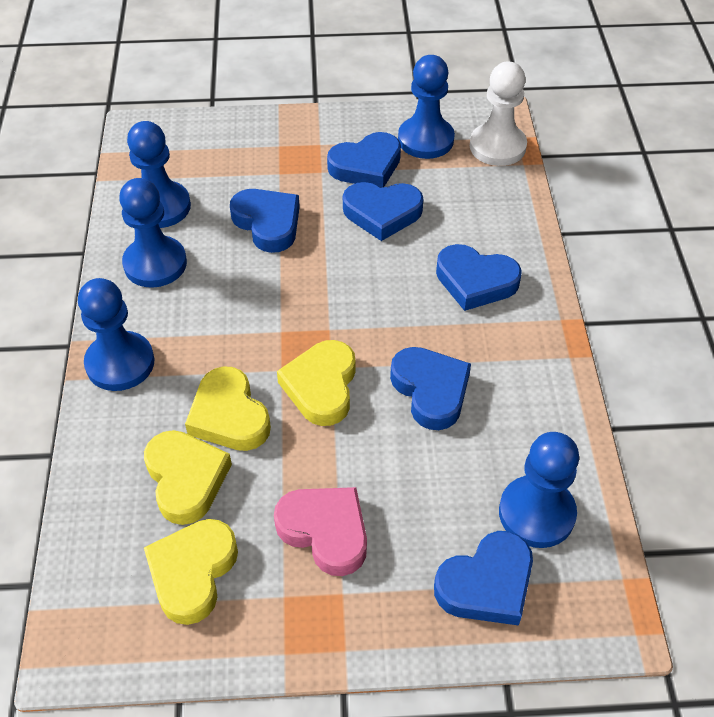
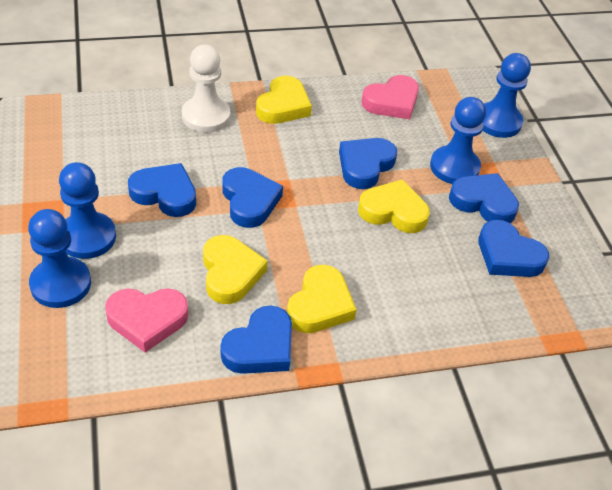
blue pawn: [78,278,155,391] [119,178,187,288] [127,121,191,228] [398,55,455,159] [499,432,579,548] = 5 -> [28,209,91,308] [59,162,116,259] [430,97,486,184] [482,53,531,138] = 4
pink heart: [274,487,367,576] = 1 -> [105,288,189,352] [362,75,419,119] = 2

